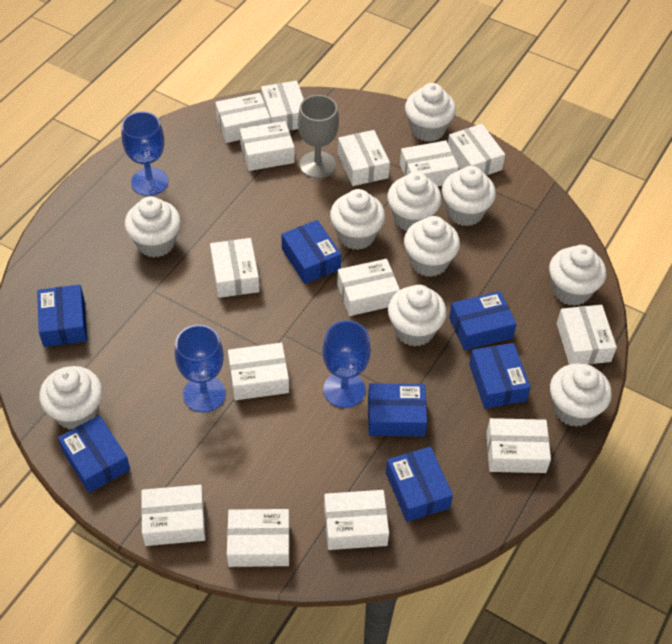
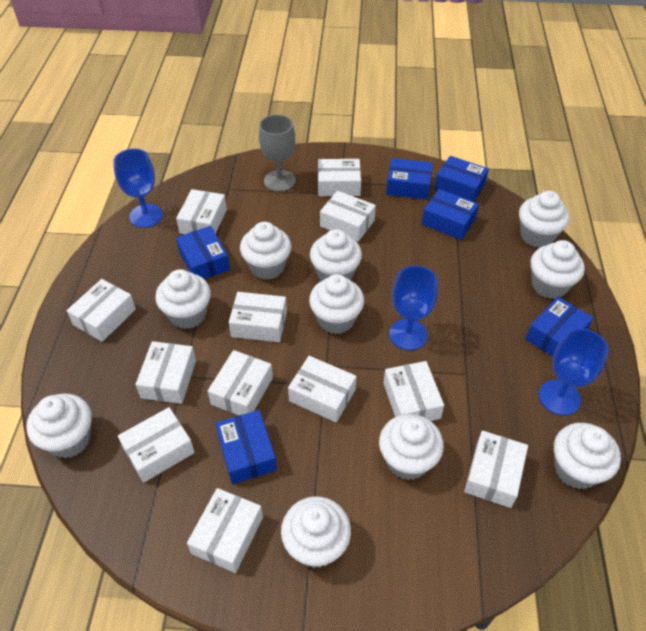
blue box: [37,285,87,347] [58,415,130,493] [281,220,341,284] [368,383,427,436] [386,446,453,522] [449,291,517,350] [469,343,531,409] = 7 -> [176,226,230,279] [215,410,277,484] [386,158,433,200] [422,189,479,240] [434,156,489,202] [526,297,593,357] = 6
white box: [141,485,206,546] [210,238,259,298] [215,93,270,143] [227,509,290,567] [228,343,289,400] [240,121,295,171] [261,81,304,131] [324,490,389,550] [337,259,400,316] [338,130,390,186] [400,140,459,187] [448,124,505,176] [486,418,551,473] [557,305,617,365] = 14 -> [67,279,136,342] [118,407,195,483] [135,341,196,404] [176,189,227,234] [187,488,263,573] [208,350,273,415] [229,292,287,342] [288,356,356,422] [318,159,361,196] [320,191,376,242] [383,361,444,421] [464,431,528,508] = 12

